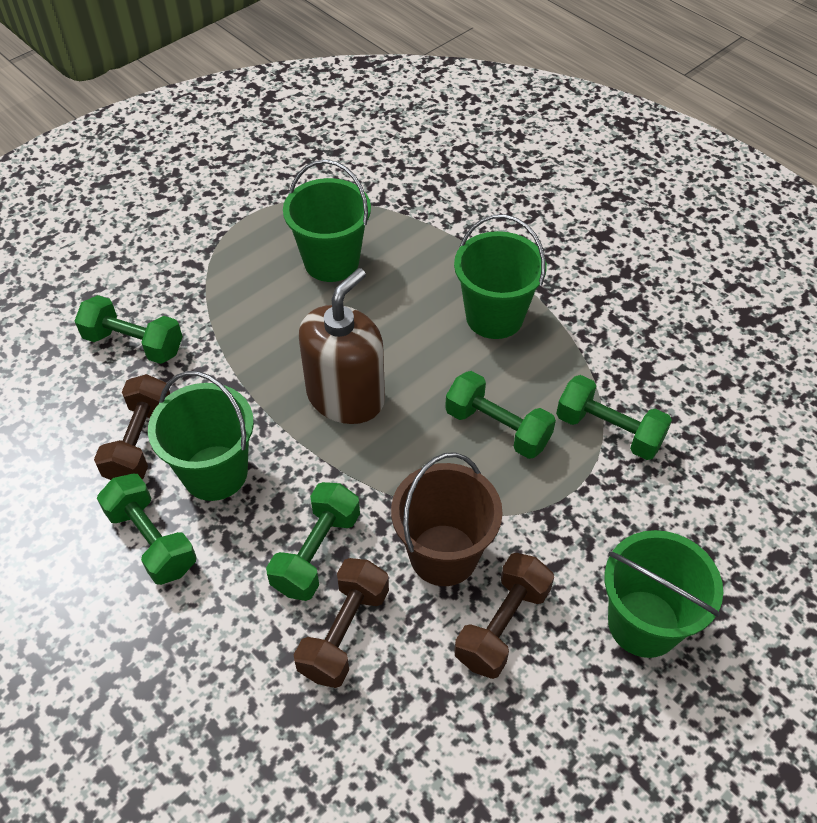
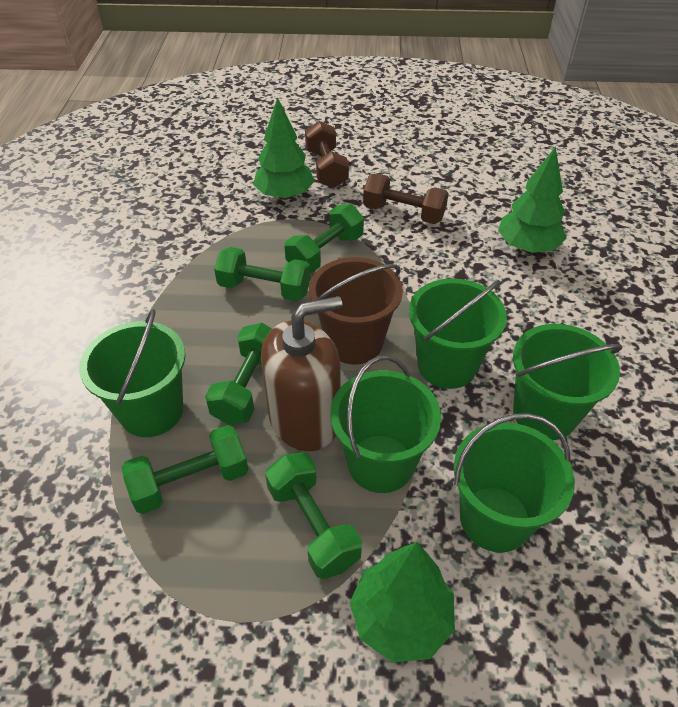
brown dumbbell: [94,374,170,480] [294,558,389,688] [454,553,554,679] = 3 -> [305,121,349,188] [363,173,449,224] = 2
green bucket: [148,371,254,501] [283,160,371,282] [454,214,547,339] [605,530,723,658] = 4 -> [79,309,185,437] [330,356,441,493] [409,279,507,389] [454,413,575,553] [513,324,622,440] = 5
green tree: none = 0 -> [253,97,315,200] [350,542,455,663] [498,147,566,253] = 3

